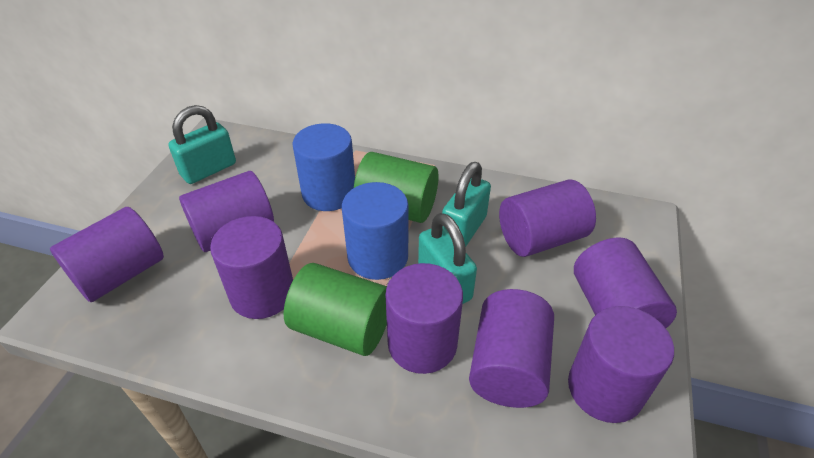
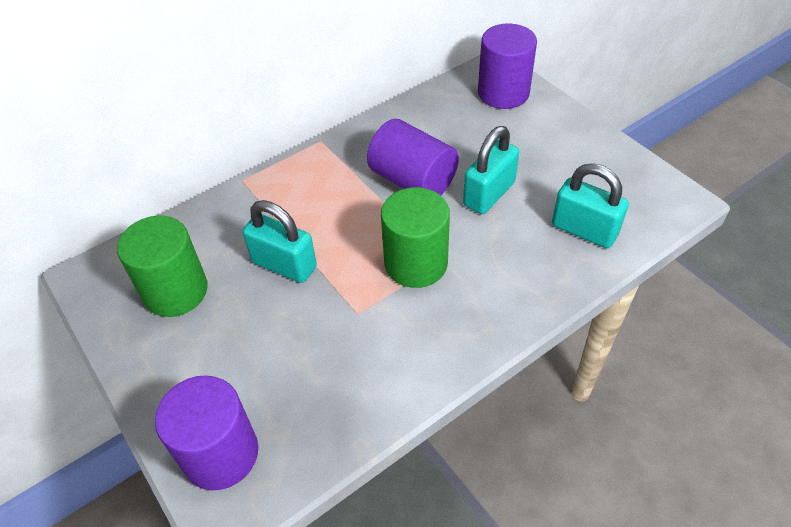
blue cylinder: [292,123,355,211] [342,182,408,280] = 2 -> none = 0
purple cylinder: [50,207,164,302] [179,171,274,252] [210,216,293,319] [385,263,463,374] [469,289,554,408] [499,180,596,257] [568,306,674,423] [574,238,677,328] = 8 -> [155,375,258,490] [367,119,459,196] [478,24,537,109] = 3

